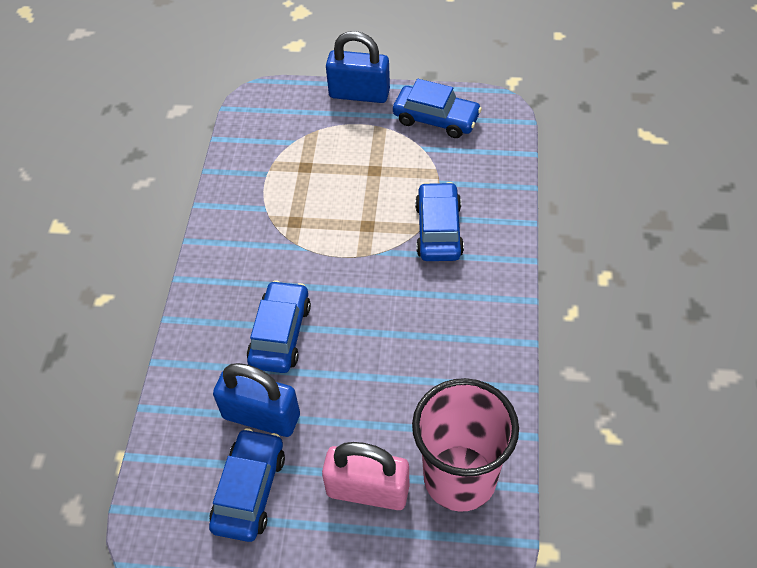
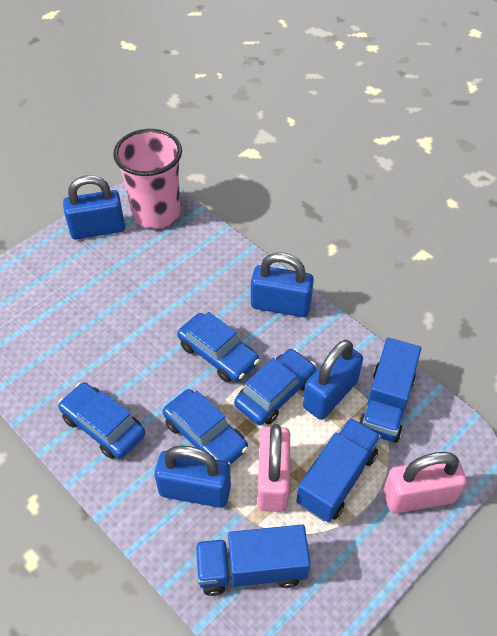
blue padlock: [213,363,300,437] [326,31,390,103] = 2 -> [63,175,125,240] [154,445,231,508] [251,253,314,317] [303,340,363,420] = 4
blue truck: none = 0 -> [195,524,311,596] [296,418,381,523] [359,338,421,443] = 3
pink padlock: [322,442,409,510] = 1 -> [257,424,290,512] [383,452,467,514] = 2

